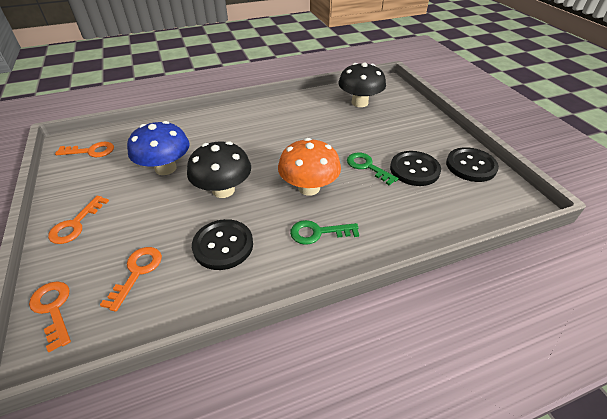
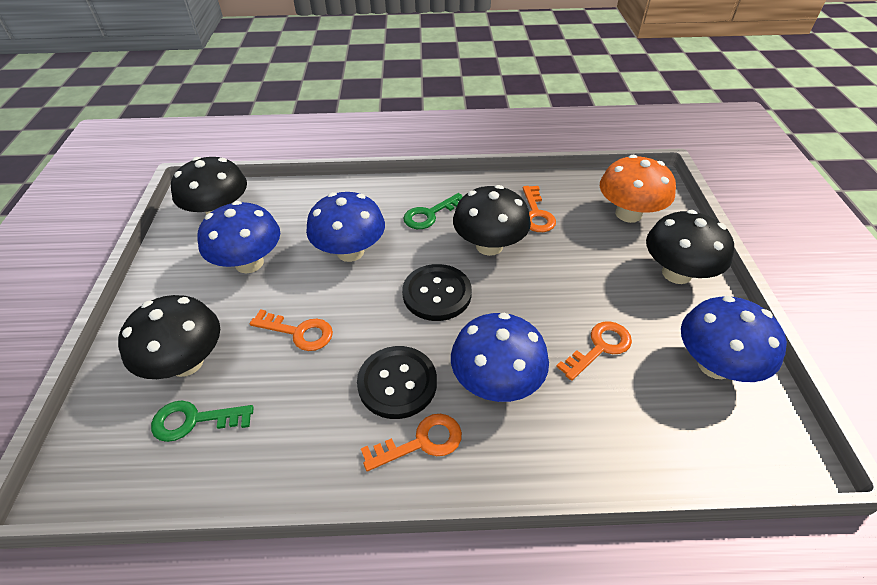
black button: [192,219,253,270] [390,151,441,186] [446,147,499,182] = 3 -> [357,346,437,419] [402,264,472,321] = 2
black mushroom: [187,141,251,198] [338,62,386,107] = 2 -> [118,295,220,379] [171,157,247,215] [453,185,531,256] [646,210,734,284] = 4
blue mushroom: [127,121,189,175] = 1 -> [198,201,280,274] [306,192,385,262] [451,313,549,402] [681,296,787,382] = 4

